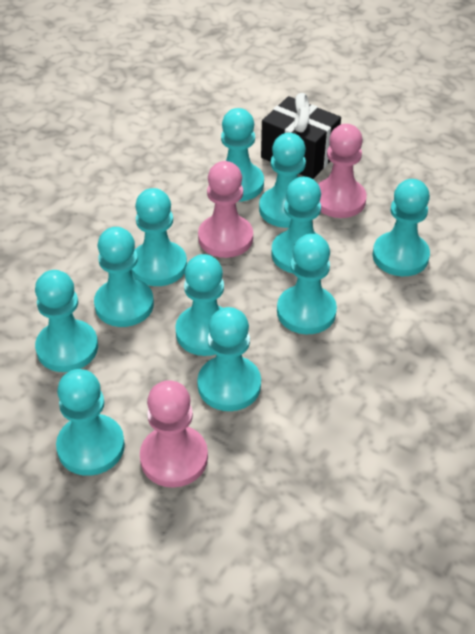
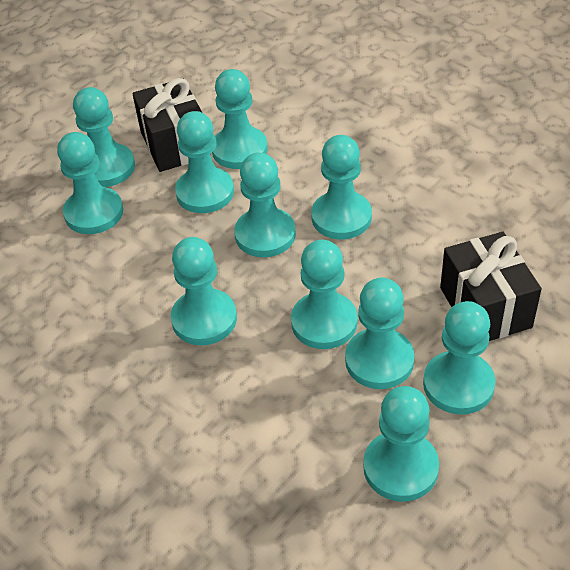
black gift: [261,93,341,179] = 1 -> [133,78,211,172] [440,232,542,341] = 2
pink pawn: [140,380,208,488] [198,161,253,258] [318,124,367,218] = 3 -> none = 0

